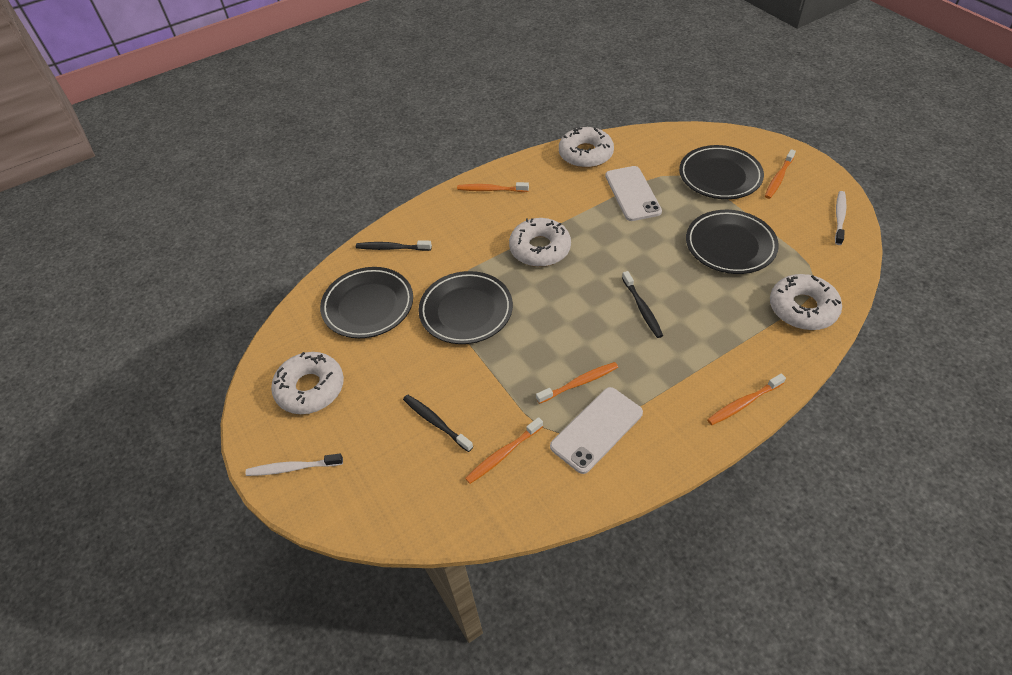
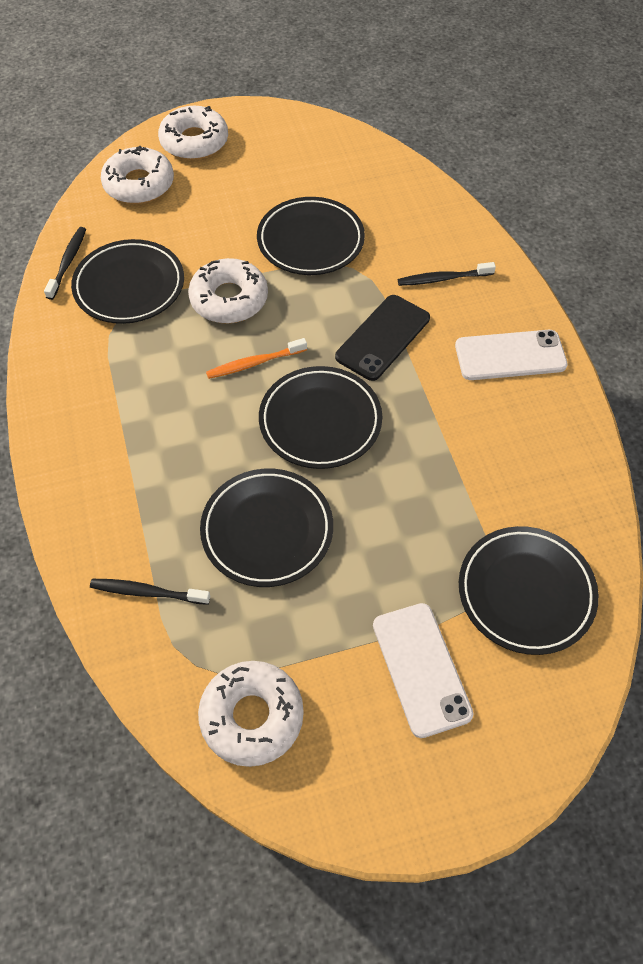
black phone: none = 0 -> [335,295,430,381] = 1
black plate: [320,267,413,338] [418,271,513,344] [679,145,764,199] [686,210,779,274] = 4 -> [71,239,184,324] [200,469,333,587] [257,197,365,275] [259,366,382,469] [459,526,599,655] = 5
orange toothbrush: [457,182,529,192] [465,417,543,484] [536,362,618,404] [707,373,786,425] [765,149,796,199] = 5 -> [206,338,307,379] = 1
white toothbrush: [246,454,343,476] [835,191,846,245] = 2 -> none = 0

